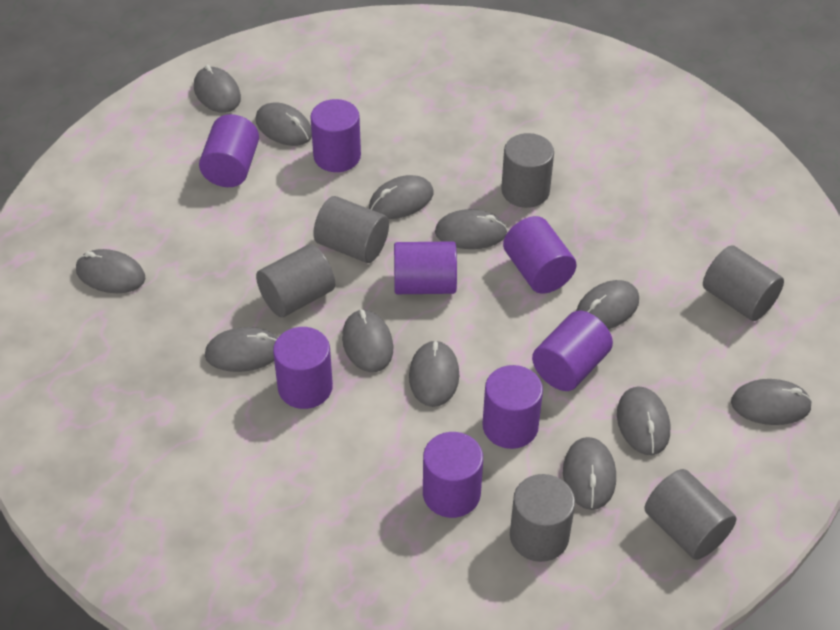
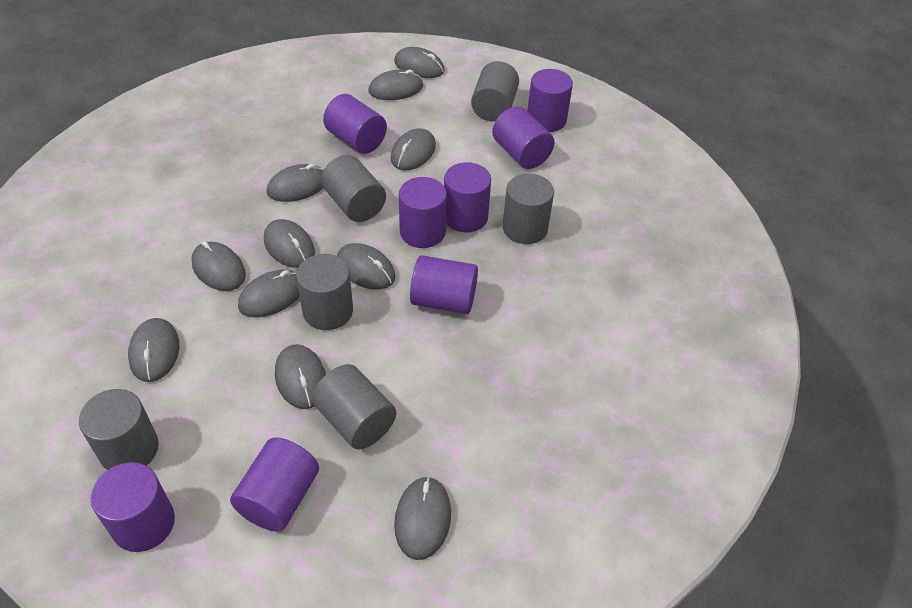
grey mouse: [76,249,145,293] [194,65,241,113] [205,327,278,372] [256,102,312,146] [342,309,393,372] [369,175,433,219] [409,340,459,407] [435,209,508,249] [563,437,616,510] [576,280,639,330] [617,387,670,455] [731,379,812,425] = 12 -> [128,318,179,382] [192,241,246,291] [238,270,300,317] [264,219,315,268] [267,164,324,202] [275,344,326,409] [337,243,396,290] [368,70,423,100] [391,128,436,170] [394,47,445,78] [394,476,451,560] = 11

